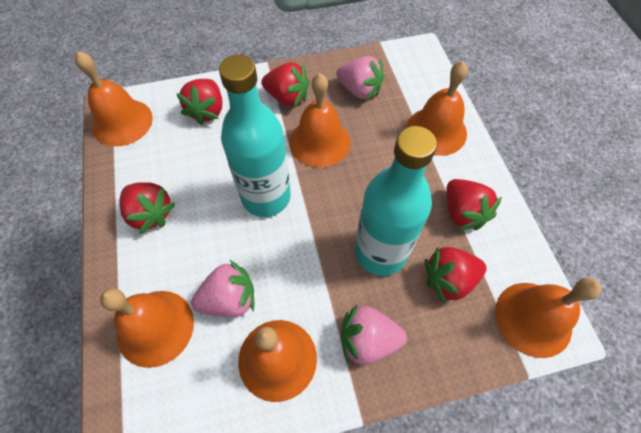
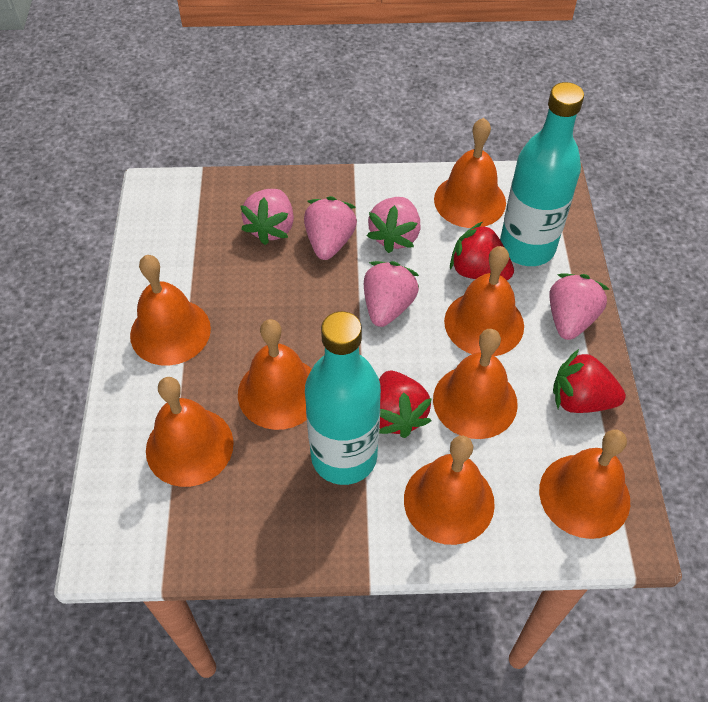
orange bell: [75,51,153,147] [100,288,194,368] [238,320,317,402] [290,73,350,168] [406,61,468,156] [495,278,601,358] = 6 -> [130,255,211,366] [146,377,234,487] [238,319,312,430] [404,436,495,545] [433,329,518,439] [434,118,506,228] [444,246,524,356] [539,429,630,539] = 8
pink strawberry: [191,260,255,317] [336,56,384,101] [341,305,407,365] = 3 -> [240,189,294,245] [304,196,357,260] [364,261,419,327] [367,197,420,253] [549,273,609,340] = 5
red strawberry: [119,182,175,234] [176,79,222,125] [261,62,310,107] [425,247,486,303] [446,179,502,230] = 5 -> [379,371,432,438] [450,222,514,280] [553,349,626,413] = 3

